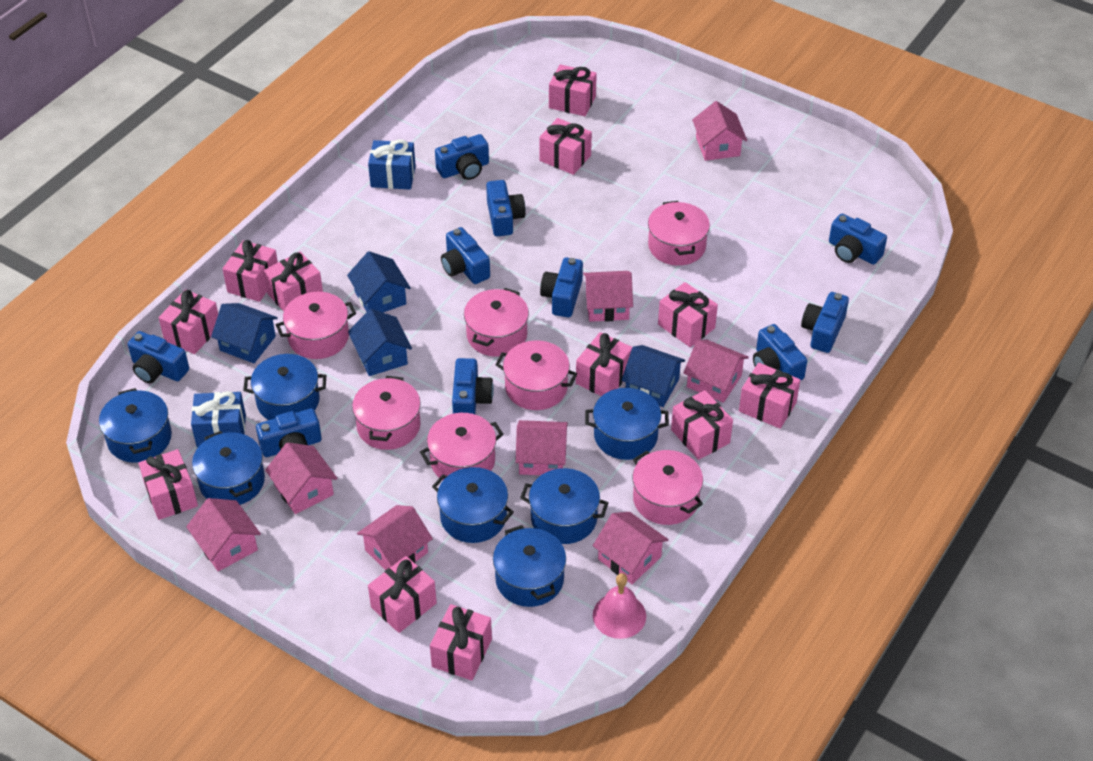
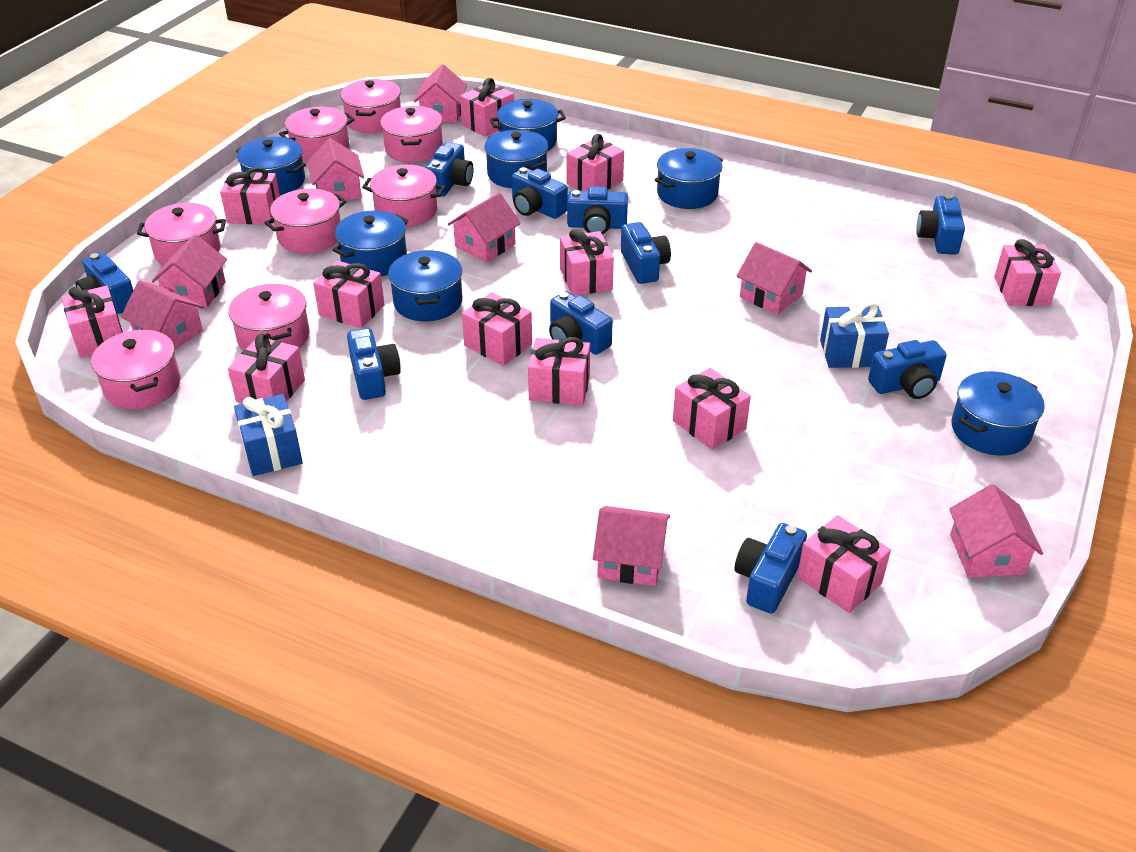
blue house: [211,303,278,363] [347,251,411,312] [348,309,412,376] [621,345,685,407] = 4 -> none = 0
pink bell: [593,573,646,639] = 1 -> none = 0
pink pot: [276,292,356,359] [352,376,421,450] [420,413,503,480] [464,288,529,357] [495,340,577,410] [633,450,703,525] [648,201,710,266] = 7 -> [91,330,181,409] [137,203,226,266] [228,284,309,350] [264,189,346,253] [279,107,354,163] [341,79,401,133] [362,165,445,227] [380,106,443,163] = 8

